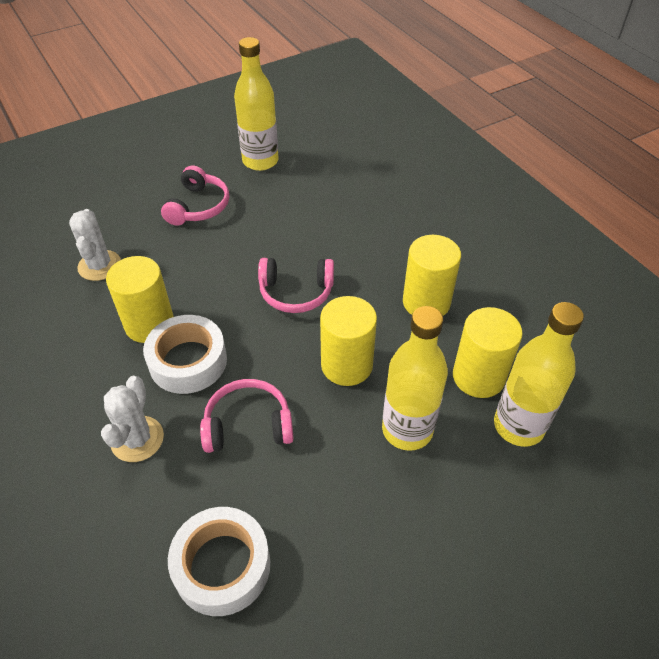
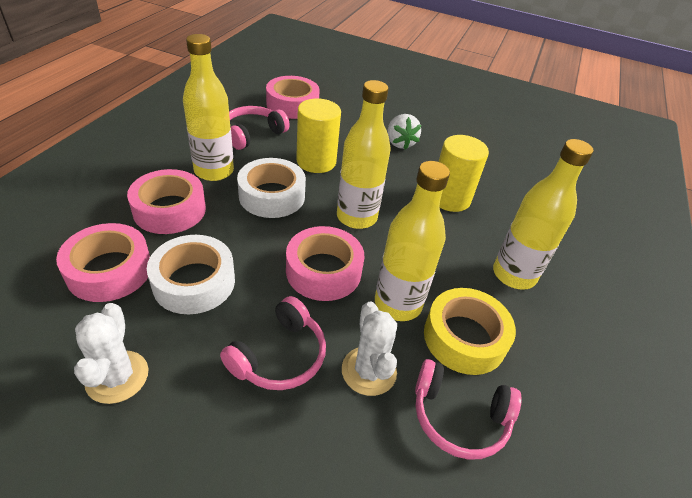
pink tape: none = 0 -> [56,223,150,302] [127,169,206,234] [266,76,320,119] [286,226,364,301] = 4
white strawberry: none = 0 -> [387,114,421,150] = 1
yellow bottle: [234,37,279,171] [382,306,448,451] [494,302,584,447] = 3 -> [183,34,234,181] [337,80,390,229] [375,161,450,321] [493,139,594,290] = 4
yellow cylinder: [106,256,174,343] [320,296,377,386] [403,235,461,316] [453,307,523,398] = 4 -> [296,99,341,173] [438,135,489,212] = 2
yellow tape: none = 0 -> [424,288,516,375] = 1

